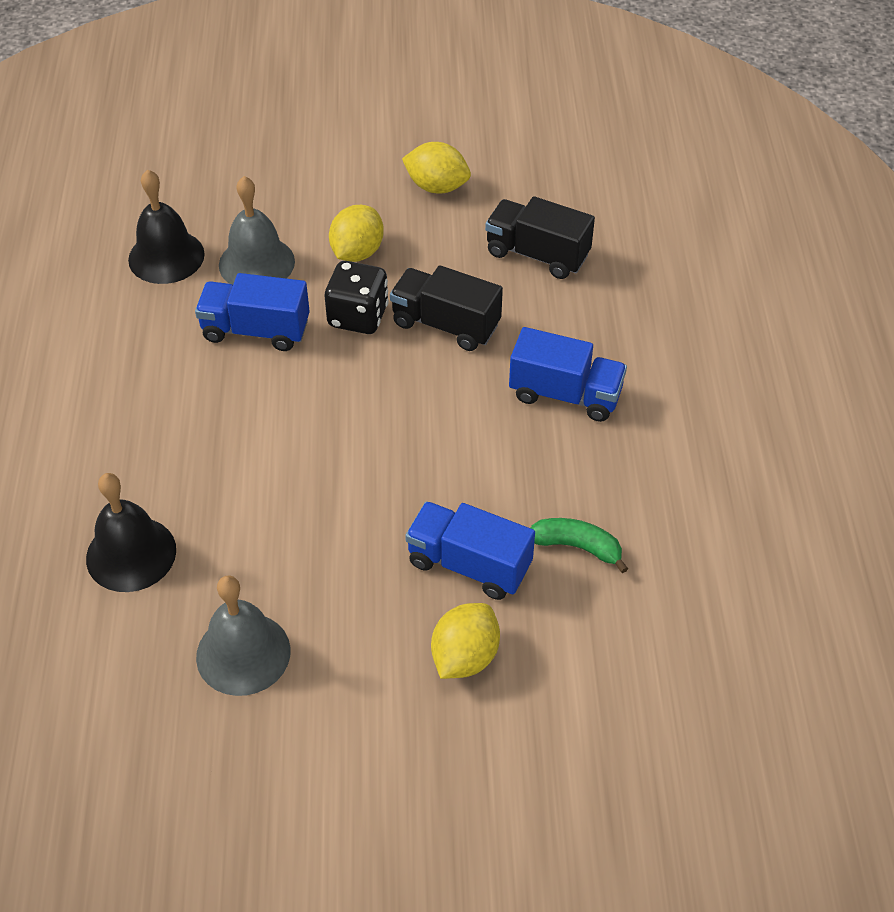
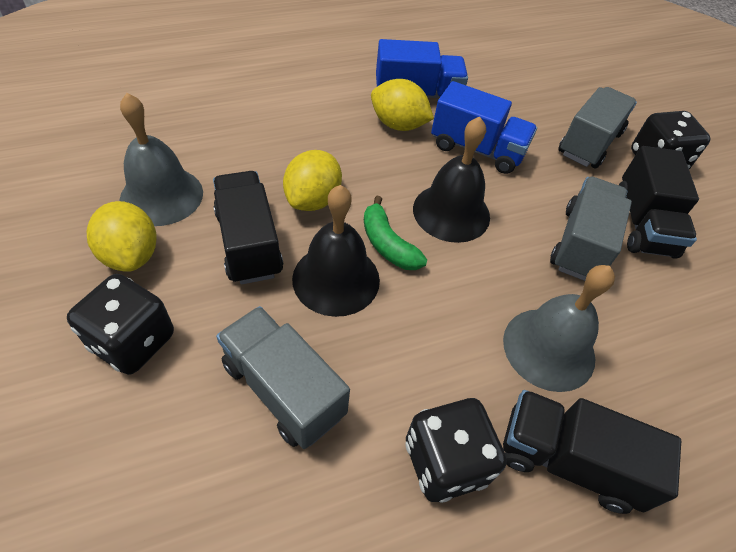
black dice: [325,261,389,334] = 1 -> [67,274,174,375] [405,398,507,503] [631,111,710,169] = 3
black truck: [390,265,503,351] [485,196,595,279] = 2 -> [213,171,283,284] [503,390,681,514] [619,146,699,259] = 3
blue truck: [195,273,310,351] [405,501,535,600] [509,327,627,422] = 3 -> [376,39,468,98] [431,81,537,174] = 2
grey truck: none = 0 -> [216,306,350,449] [550,177,632,281] [558,87,637,168] = 3

